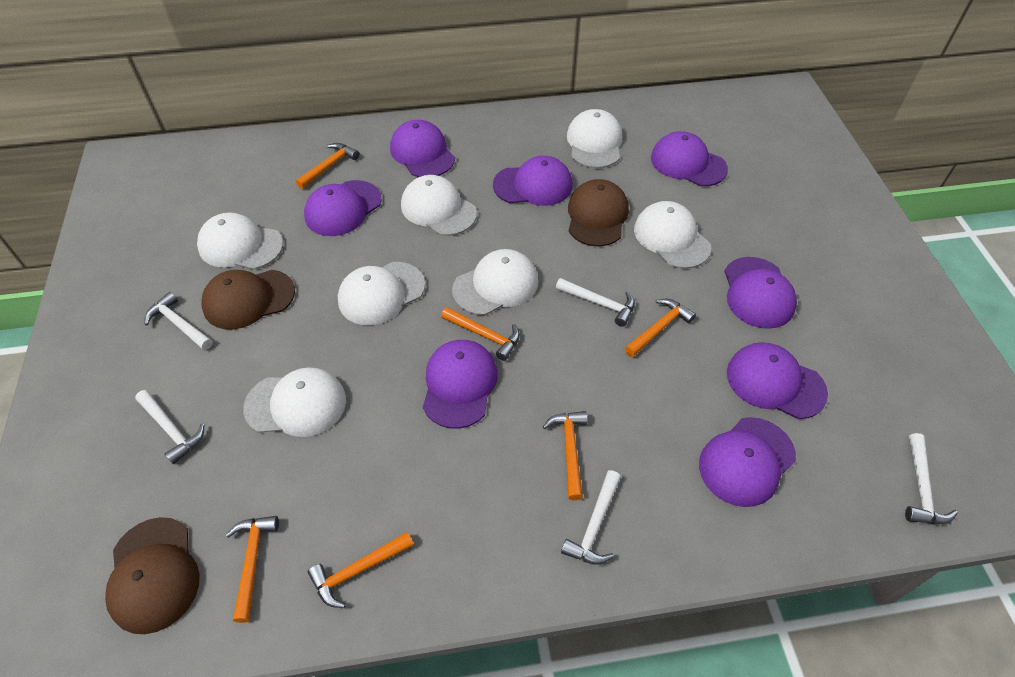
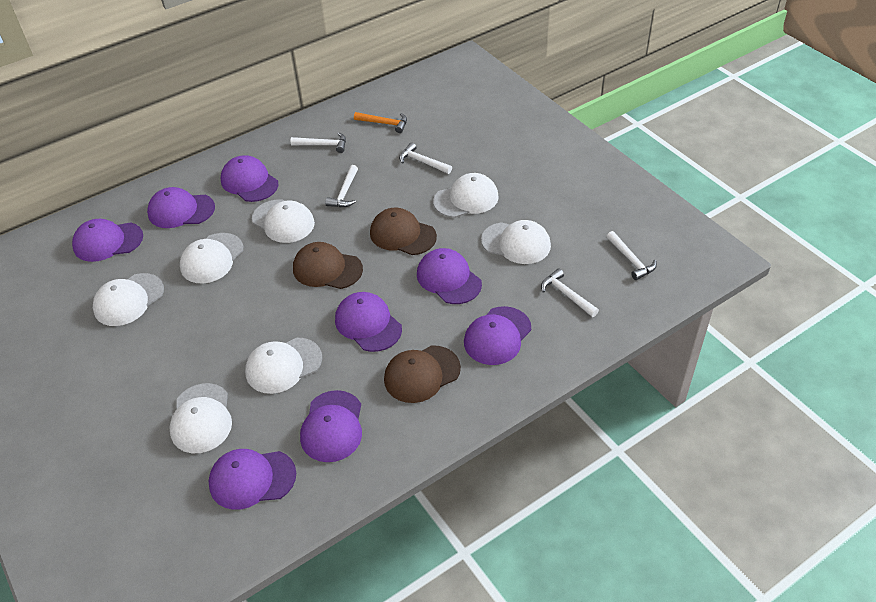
orange hammer: [226,516,279,623] [295,143,359,189] [308,532,414,608] [441,307,520,361] [543,411,588,500] [625,299,696,357] = 6 -> [354,112,407,133] = 1

